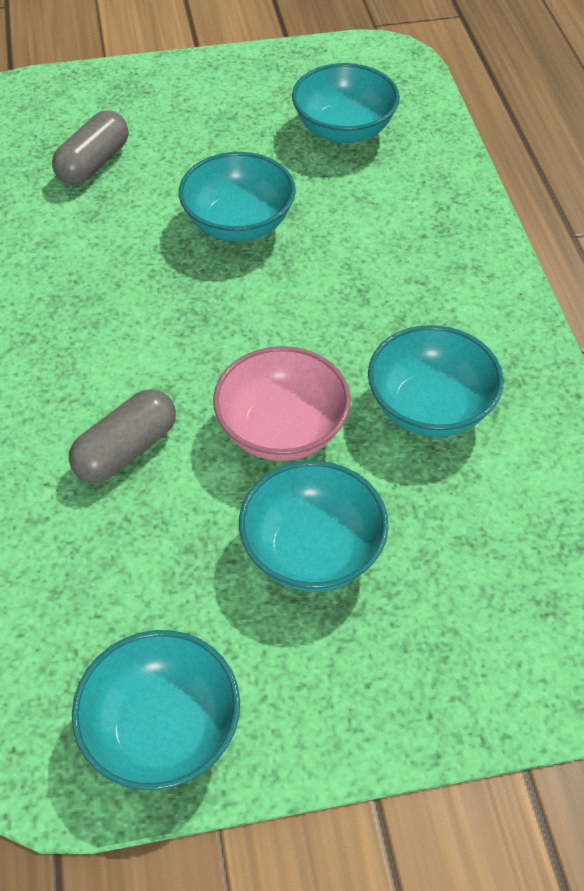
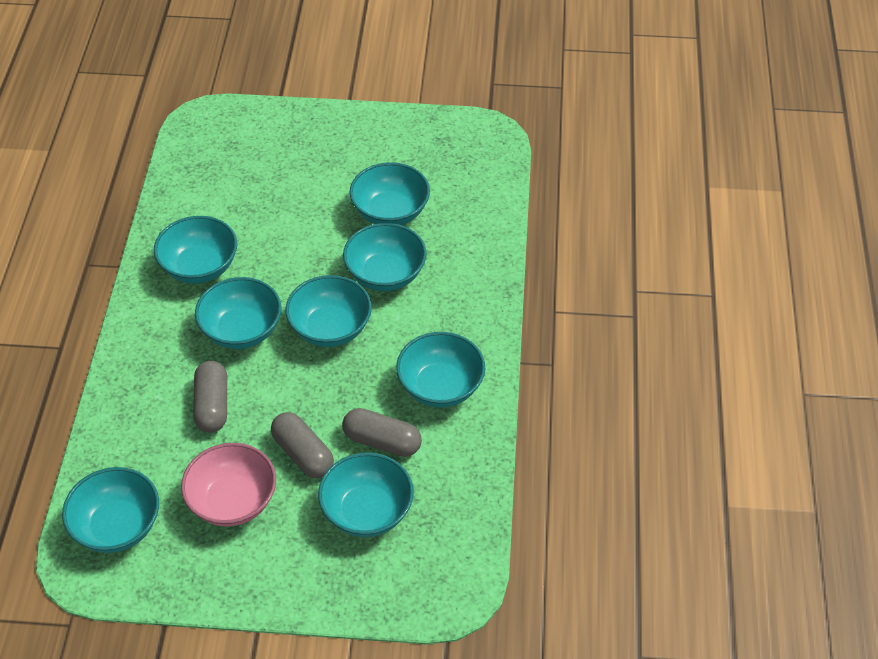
grey capsule: [52,110,128,185] [69,389,176,483] = 2 -> [193,361,227,433] [271,412,334,478] [342,408,422,457] = 3
turquoise bowl: [72,630,240,790] [179,152,296,242] [239,461,389,592] [292,63,400,144] [368,325,504,437] = 5 -> [62,467,159,553] [154,216,237,284] [195,277,282,349] [285,275,372,347] [318,452,414,537] [343,223,427,291] [350,162,430,225] [396,332,485,408] = 8

